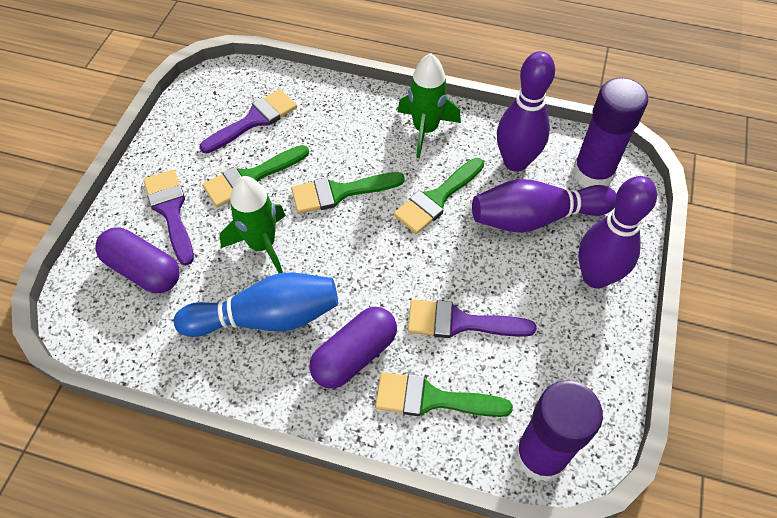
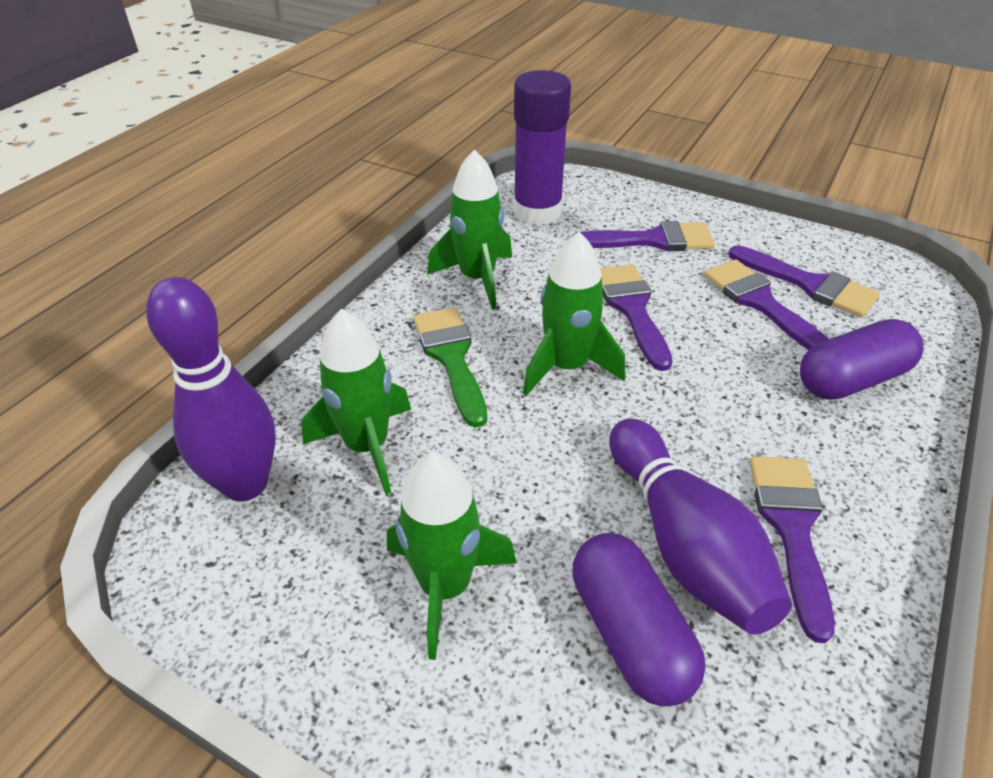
blue bowling pin: [174,272,338,337] = 1 -> none = 0
green brush: [202,145,309,207] [291,172,405,214] [376,372,513,417] [394,158,484,234] = 4 -> [413,307,487,428] = 1
green rocket: [220,176,286,273] [398,53,461,158] = 2 -> [301,308,411,495] [387,452,516,660] [427,149,512,310] [523,232,625,396] = 4
purple bowling pin: [472,179,616,233] [497,51,555,172] [578,176,657,289] = 3 -> [146,277,276,501] [609,419,792,635] = 2
purple brush: [143,169,194,266] [199,89,297,153] [408,300,536,338] = 3 -> [574,221,715,251] [600,265,673,371] [704,259,829,350] [728,245,880,318] [750,456,835,643] = 5
purple glue stick: [515,381,603,482] [572,78,648,187] = 2 -> [513,70,571,226] = 1

